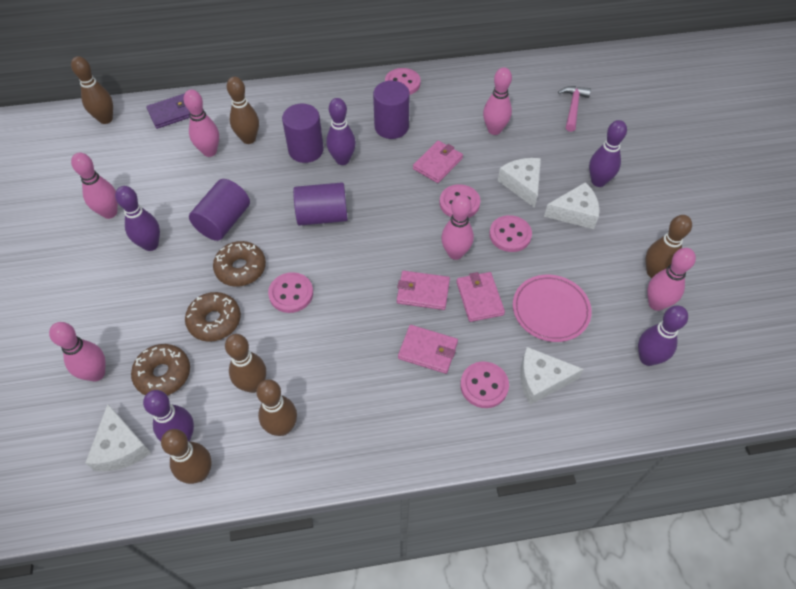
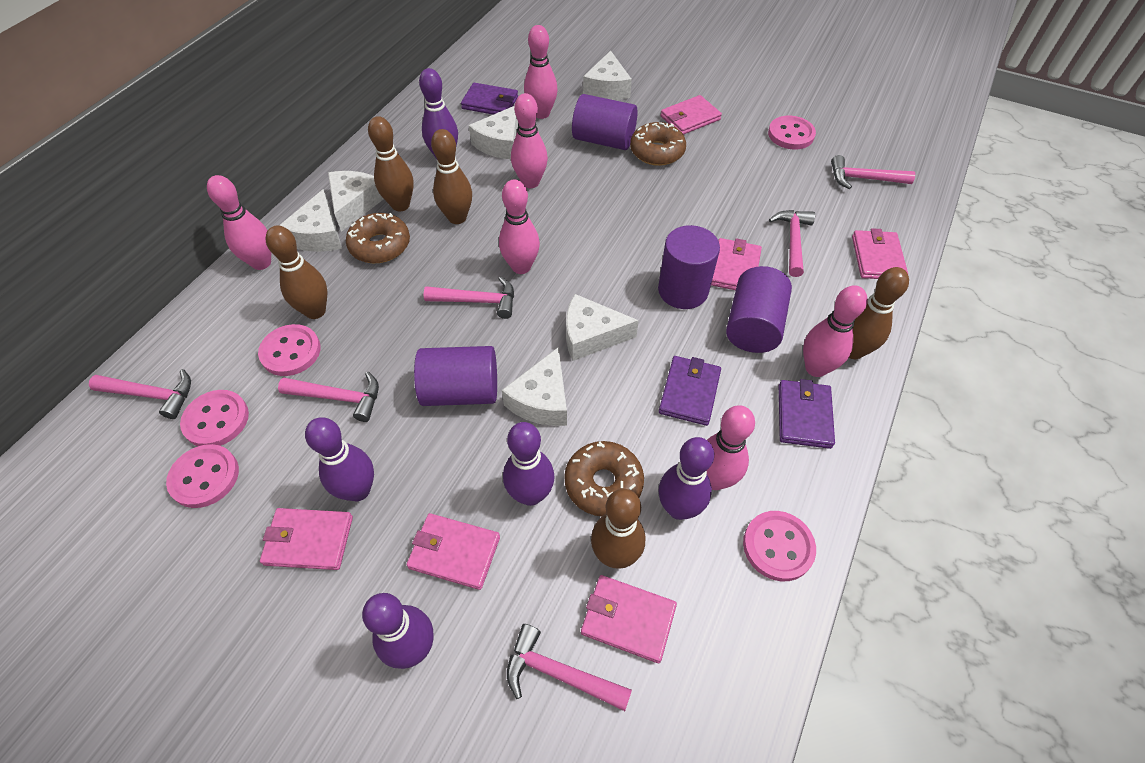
brown bowling pin: [71,56,113,124] [161,429,212,484] [225,334,266,393] [227,77,259,144] [256,379,297,436] [646,215,692,278] = 6 -> [266,225,328,319] [368,116,414,212] [431,129,472,224] [591,489,645,569] [849,267,909,359] = 5
pink hammer: [558,86,591,132] = 1 -> [89,369,191,419] [278,372,379,422] [424,277,514,319] [507,624,632,711] [769,210,815,277] [831,155,915,189] = 6
pink plate: [513,275,592,342] = 1 -> none = 0
pink wallet: [397,271,450,310] [398,325,458,374] [413,141,463,183] [456,272,505,322] = 4 -> [260,508,353,570] [407,513,500,590] [581,575,677,663] [661,95,722,135] [711,238,762,290] [852,228,908,279] = 6
purple wallet: [146,93,190,129] = 1 -> [461,83,518,115] [659,356,721,426] [779,379,835,449] = 3
white cheese: [85,404,151,471] [498,158,541,208] [520,347,584,404] [544,182,600,229] = 4 -> [279,189,342,252] [328,171,383,232] [469,106,518,159] [502,347,567,426] [566,294,639,361] [583,50,632,100] = 6

